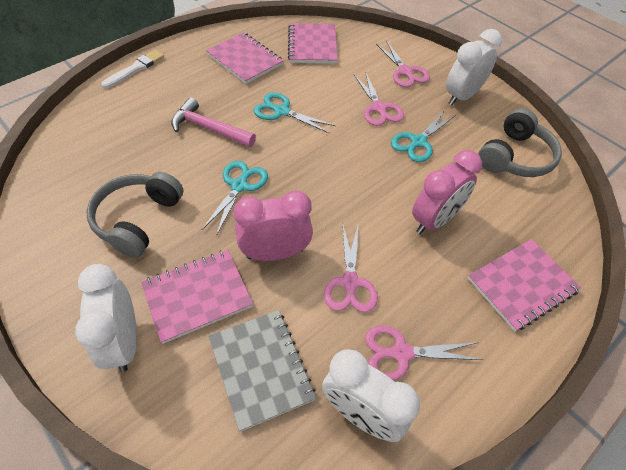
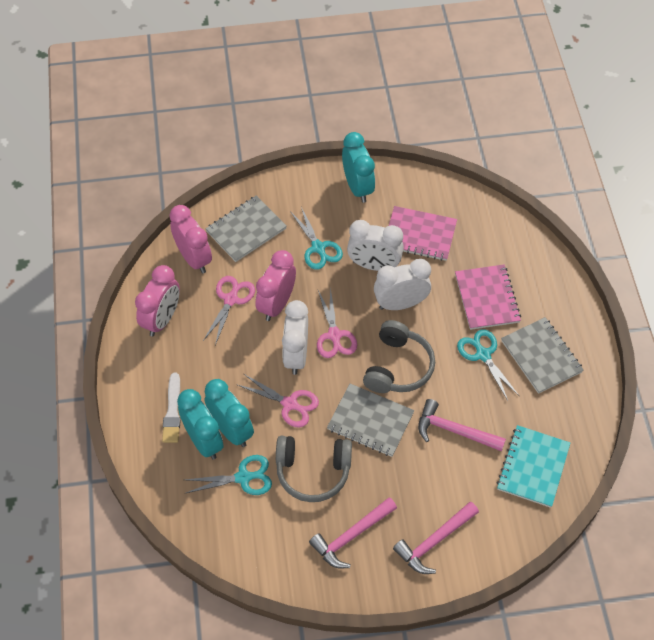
grey notebook: [208,310,316,432] = 1 -> [205,195,287,262] [327,384,415,457] [501,317,584,394] = 3
pink clock: [234,191,313,261] [412,150,482,234] = 2 -> [135,265,180,336] [169,205,212,273] [256,250,296,321] = 3
pink hammer: [171,97,256,147] = 1 -> [309,497,397,568] [393,502,479,574] [418,399,506,451] = 3
pink notebook: [141,250,253,344] [206,32,284,84] [288,23,338,64] [468,239,581,331] = 4 -> [389,206,457,261] [455,265,521,330] = 2
pink scissors: [324,226,378,312] [354,72,404,126] [365,325,483,381] [376,40,430,87] = 4 -> [203,276,255,345] [236,374,319,427] [317,287,357,358] = 3
turquoise clock: none = 0 -> [177,389,224,460] [204,379,254,447] [342,132,375,203] = 3
turquoise notebook: none = 0 -> [497,425,570,508] = 1

